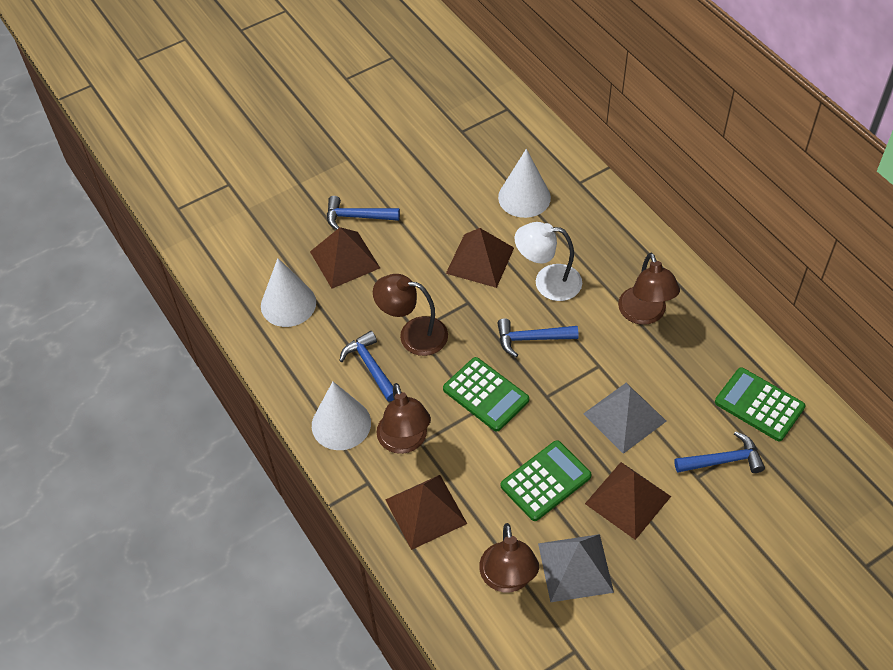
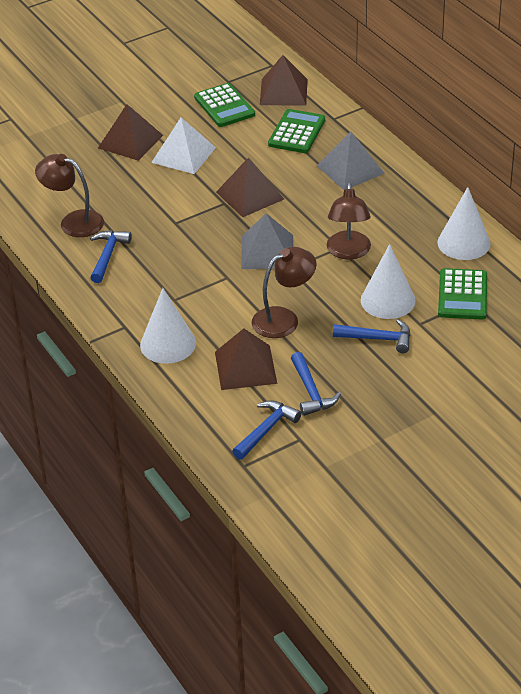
brown lamp: [373,274,448,356] [376,383,431,454] [479,523,539,592] [618,253,680,325] = 4 -> [35,154,104,237] [252,247,316,338] [327,183,371,260] = 3
white lamp: [515,222,582,301] = 1 -> none = 0
white pyramid: none = 0 -> [151,118,216,174] = 1

